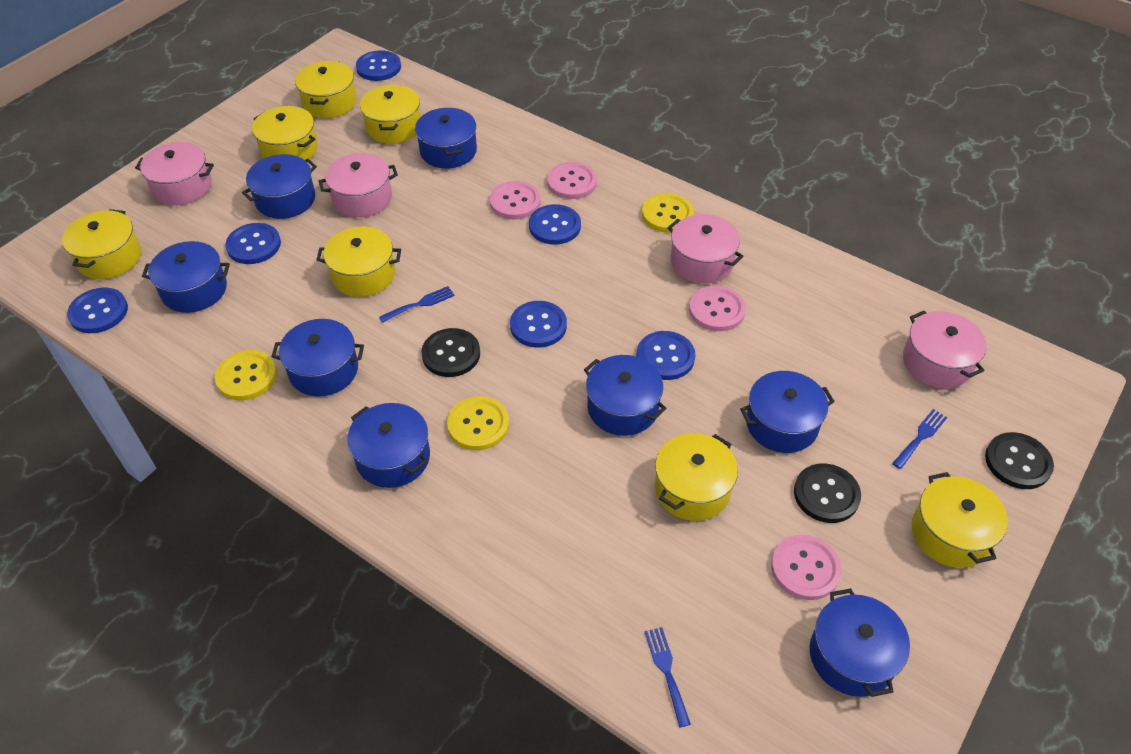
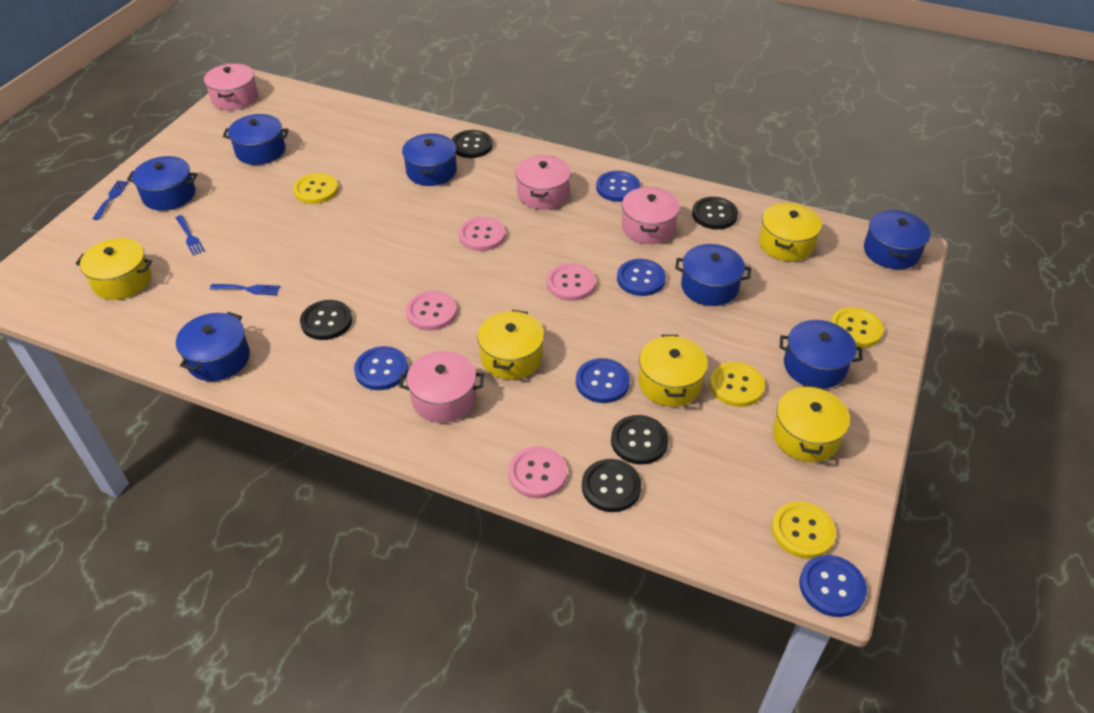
black button: [421,328,480,377] [794,463,861,523] [985,432,1054,489] = 3 -> [300,300,352,340] [452,130,493,158] [582,459,642,512] [611,415,668,465] [692,197,738,230] = 5
blue button: [67,288,128,333] [225,223,281,264] [356,50,401,81] [510,301,567,348] [529,204,581,245] [637,331,695,380] = 6 -> [354,346,408,390] [576,358,630,403] [596,171,640,202] [617,259,666,296] [799,555,867,617] = 5
blue pot: [142,241,230,313] [242,154,317,219] [271,319,364,397] [347,403,430,488] [415,108,477,169] [584,355,666,436] [740,371,835,453] [810,588,910,697] = 8 -> [127,156,198,211] [176,312,250,381] [223,114,289,165] [402,133,457,186] [675,244,751,306] [779,320,862,389] [864,210,930,269] = 7
yellow button: [215,350,277,401] [447,396,509,450] [642,193,694,233] = 3 -> [293,173,338,204] [710,362,765,407] [772,501,836,559] [831,307,884,348] = 4
yellow pot: [62,209,141,279] [252,106,318,160] [295,61,357,118] [316,226,401,297] [360,85,421,144] [655,433,738,521] [912,472,1008,568] = 7 -> [75,238,152,300] [477,310,544,380] [639,335,708,407] [759,203,822,261] [773,384,850,462] = 5

